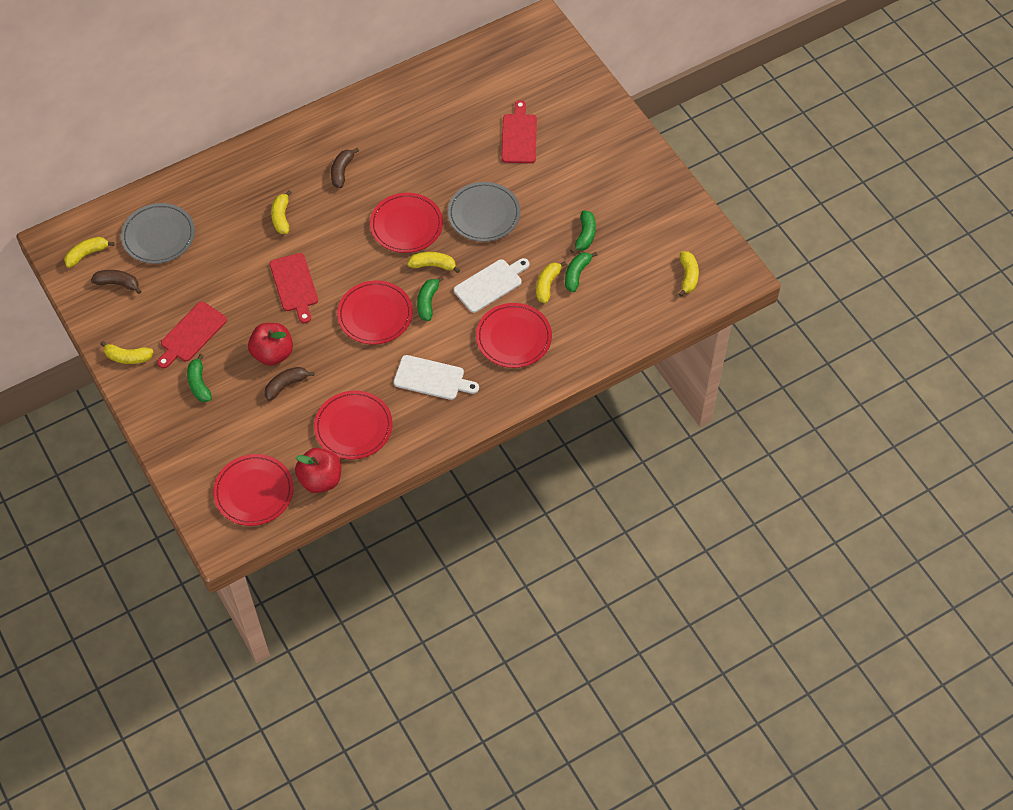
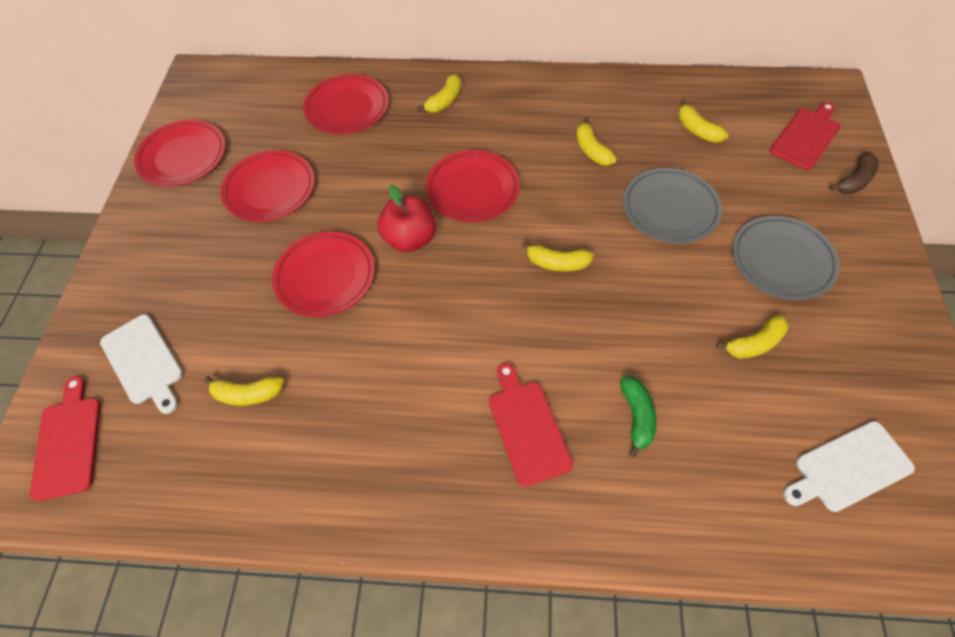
brown banana: [91,270,142,294] [264,367,314,401] [331,148,359,188] = 3 -> [829,152,878,194] = 1
green banana: [187,354,212,402] [417,276,444,321] [565,252,597,292] [570,210,596,253] = 4 -> [620,377,657,457] = 1
red apple: [248,323,293,366] [295,448,341,493] = 2 -> [377,185,436,252] = 1

